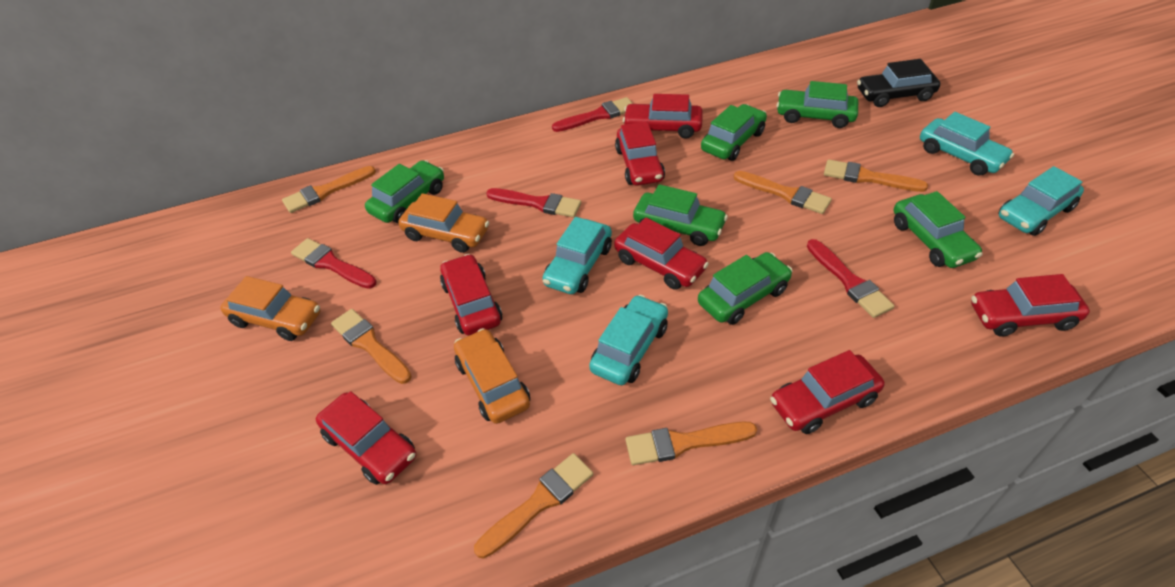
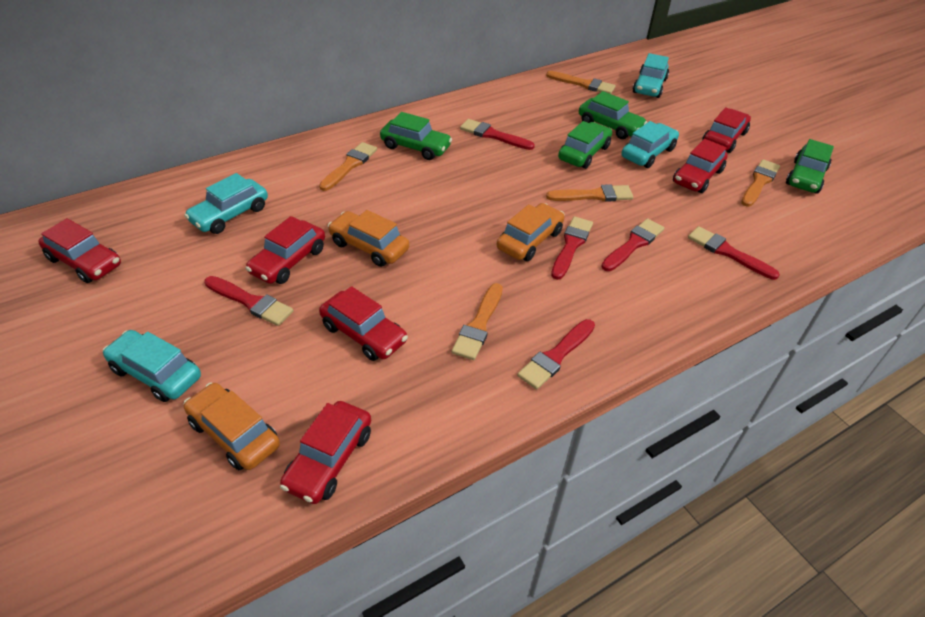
black car: [857,59,940,107] = 1 -> none = 0
green car: [365,160,444,223] [633,184,728,246] [698,252,793,325] [701,104,767,161] [776,81,858,128] [894,191,983,268] = 6 -> [380,112,452,160] [558,121,612,169] [579,91,647,139] [786,139,834,194] = 4
orange brush: [282,166,376,213] [331,309,412,384] [474,453,593,559] [625,422,757,465] [734,171,832,214] [824,159,928,192] = 6 -> [319,142,377,191] [452,283,503,360] [546,71,616,94] [546,184,633,202] [741,159,780,207] = 5
red brush: [291,238,377,289] [486,188,581,217] [552,97,633,132] [807,239,894,318] = 4 -> [204,276,293,326] [460,119,535,150] [517,319,595,390] [551,216,593,280] [601,218,664,271] [688,226,780,280] = 6
red car: [316,391,416,485] [440,254,502,336] [614,218,709,290] [615,121,665,186] [623,94,703,139] [770,350,884,434] [971,274,1090,337] = 7 -> [38,218,121,283] [245,216,325,284] [280,401,371,504] [319,286,408,361] [673,139,728,193] [702,107,751,153] = 6

